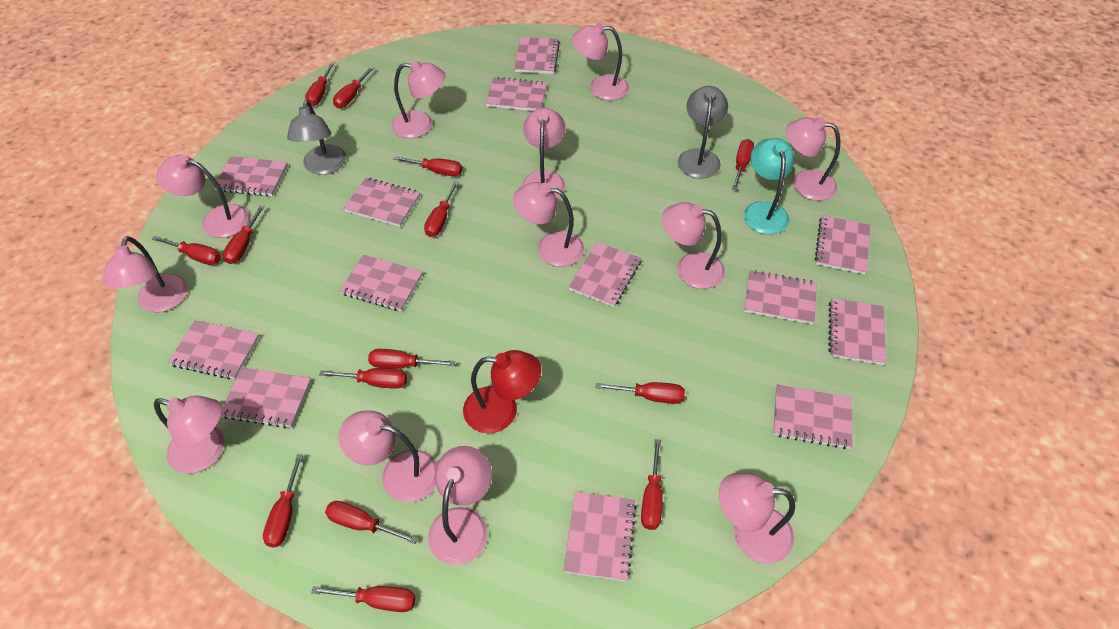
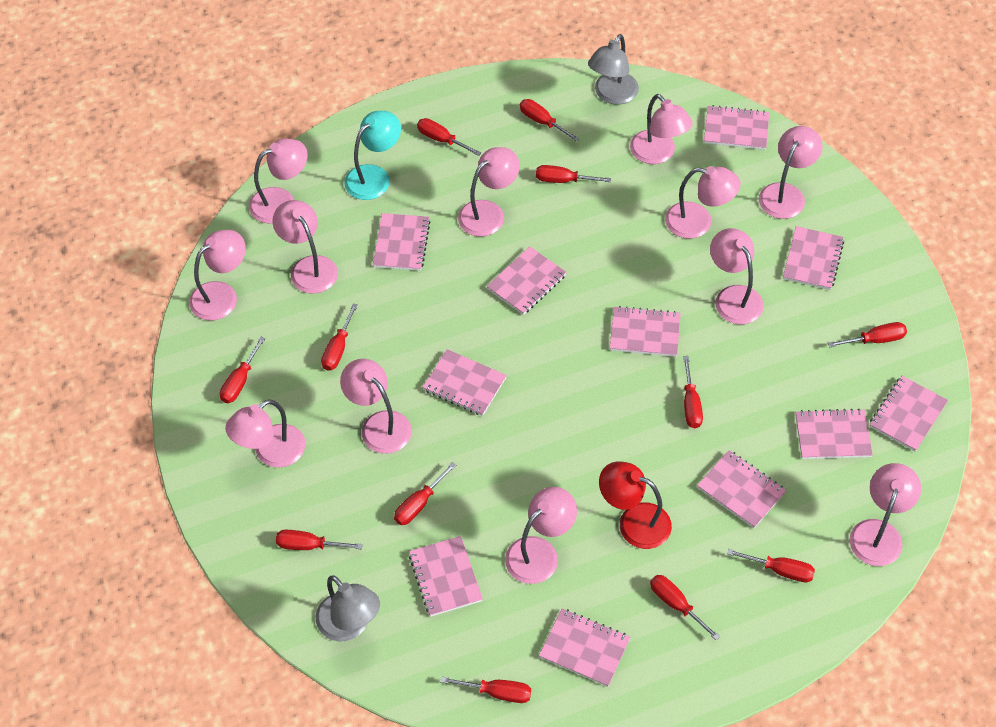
pink notebook: [168,320,259,379] [213,156,288,197] [221,367,311,428] [340,255,423,311] [344,178,420,227] [485,77,547,111] [514,37,560,74] [564,492,637,581] [569,242,641,307] [744,270,817,325] [773,385,852,449] [815,215,870,275] [828,298,886,365] = 13 -> [373,213,431,271] [409,536,483,617] [422,349,507,416] [487,246,567,315] [539,608,630,687] [610,306,681,357] [697,450,786,528] [704,105,769,150] [783,226,844,290] [796,409,873,459] [869,376,948,452] = 11
red screwdriver: [152,236,221,265] [223,205,265,264] [263,454,303,547] [305,62,335,106] [311,586,416,612] [319,368,407,389] [325,501,418,544] [333,66,375,108] [368,349,455,369] [393,156,462,176] [424,181,459,237] [596,382,685,404] [641,439,663,530] [732,139,754,190] = 14 -> [220,337,265,403] [276,530,363,550] [321,303,358,371] [394,462,456,525] [417,118,481,156] [440,677,531,703] [520,99,579,142] [536,165,611,183] [650,575,720,641] [683,356,703,428] [727,549,815,582] [828,322,907,347] = 12

